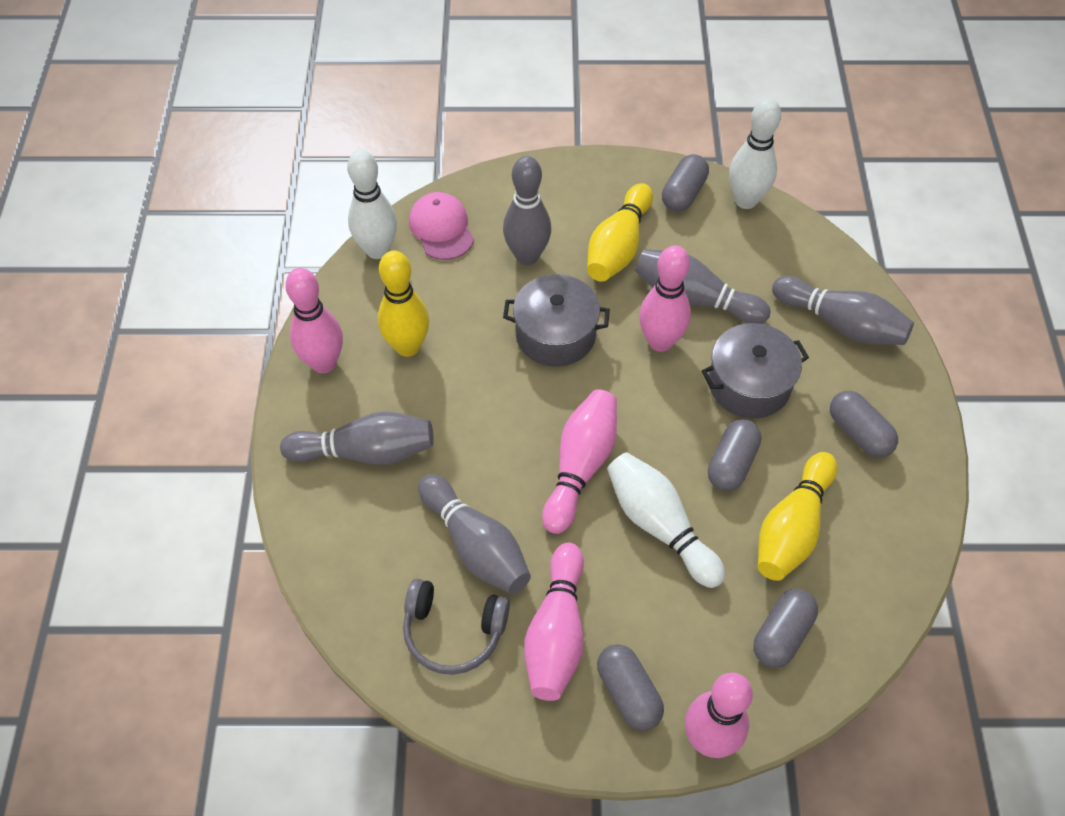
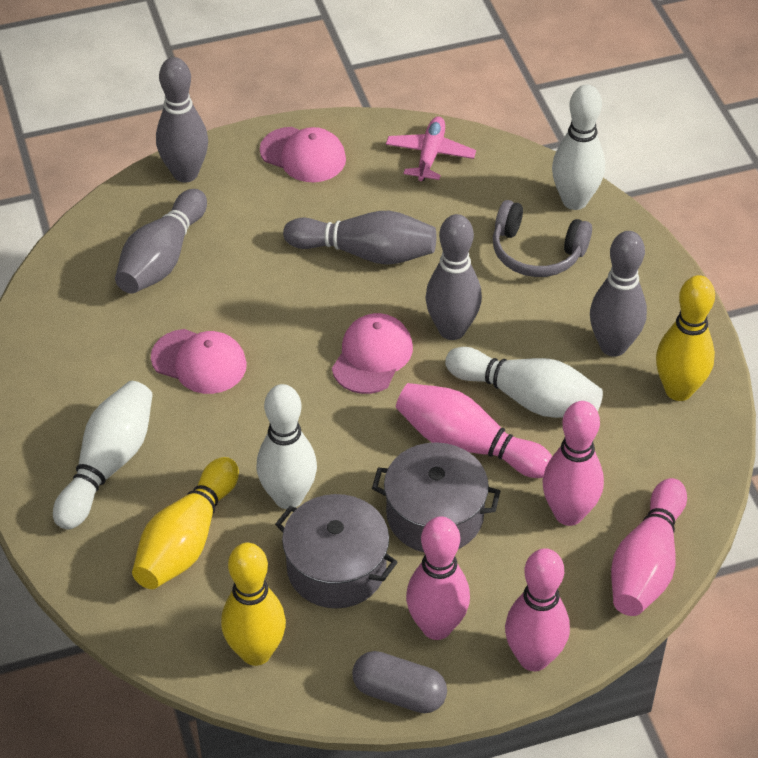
grey capsule: [597,644,664,731] [662,154,709,212] [708,419,761,491] [753,589,818,668] [830,391,898,458] = 5 -> [352,651,447,713] = 1
pink cap: [409,192,474,260] = 1 -> [151,329,247,394] [260,127,346,182] [332,313,413,394] = 3
pink plane: none = 0 -> [386,117,476,181] = 1
white bowling pin: [347,150,397,259] [607,452,725,588] [729,98,781,209] = 3 -> [53,381,153,530] [257,384,317,509] [445,347,603,418] [552,85,605,210] = 4

